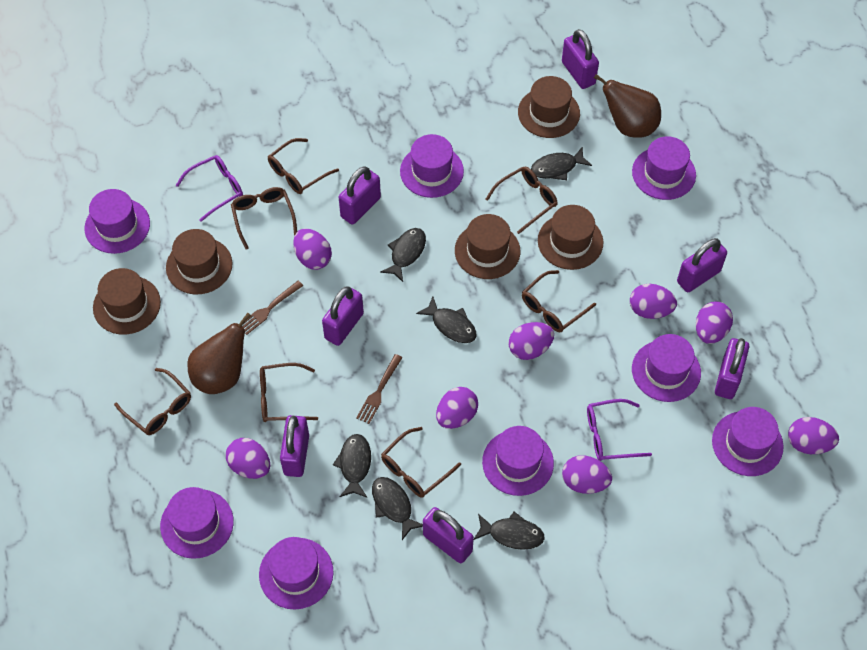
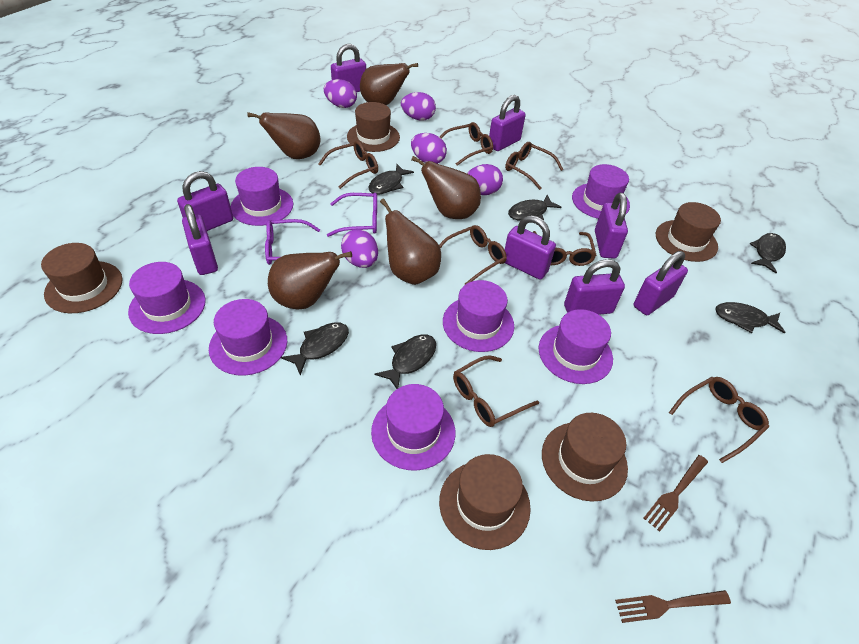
brown pear: [187,313,251,394] [594,74,661,138] = 2 -> [247,112,321,159] [268,251,352,310] [360,63,418,105] [380,198,441,285] [411,156,481,219] = 5
purple egg: [226,438,270,479] [293,228,332,270] [436,387,478,429] [509,322,554,360] [562,455,612,494] [630,284,677,319] [696,301,733,344] [788,417,839,454] = 8 -> [324,79,357,108] [341,229,378,268] [401,92,436,121] [411,133,447,164] [467,164,503,195] = 5
purple hat: [85,189,150,254] [160,487,234,559] [259,537,333,610] [400,134,464,198] [482,426,554,496] [632,136,696,200] [632,334,701,402] [712,407,784,476] = 8 -> [128,262,206,334] [209,299,287,376] [231,167,293,226] [371,384,456,471] [443,280,514,352] [538,309,613,384] [572,164,630,219] = 7
purple padlock: [280,415,309,477] [322,286,364,346] [339,166,381,224] [423,507,474,563] [562,29,599,89] [677,238,727,292] [715,338,749,399] = 7 -> [177,171,233,231] [182,204,218,275] [331,44,366,92] [489,95,526,151] [505,215,556,280] [564,259,625,315] [595,193,628,259] [633,251,688,315] = 8

